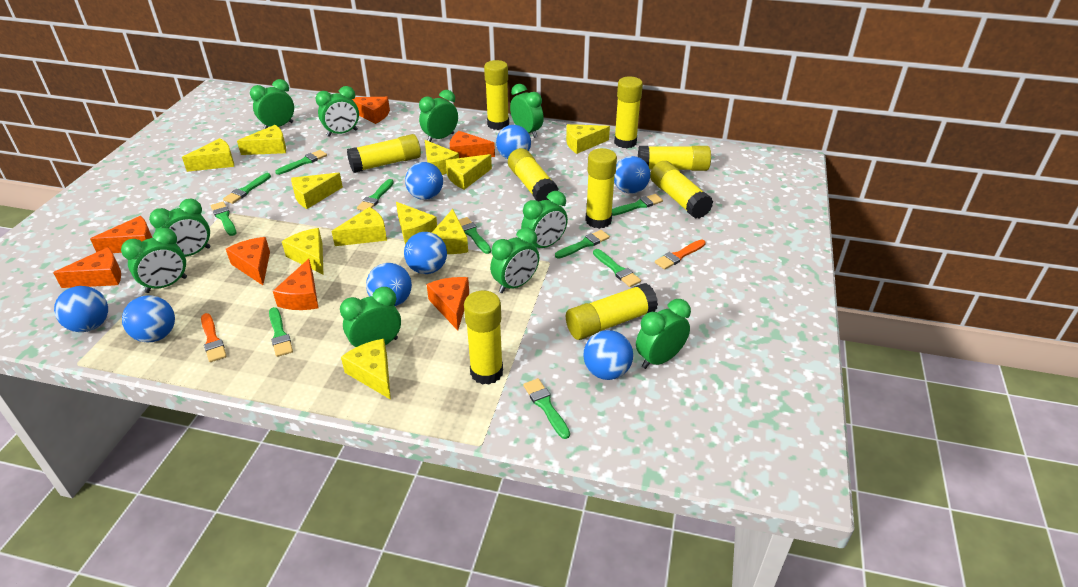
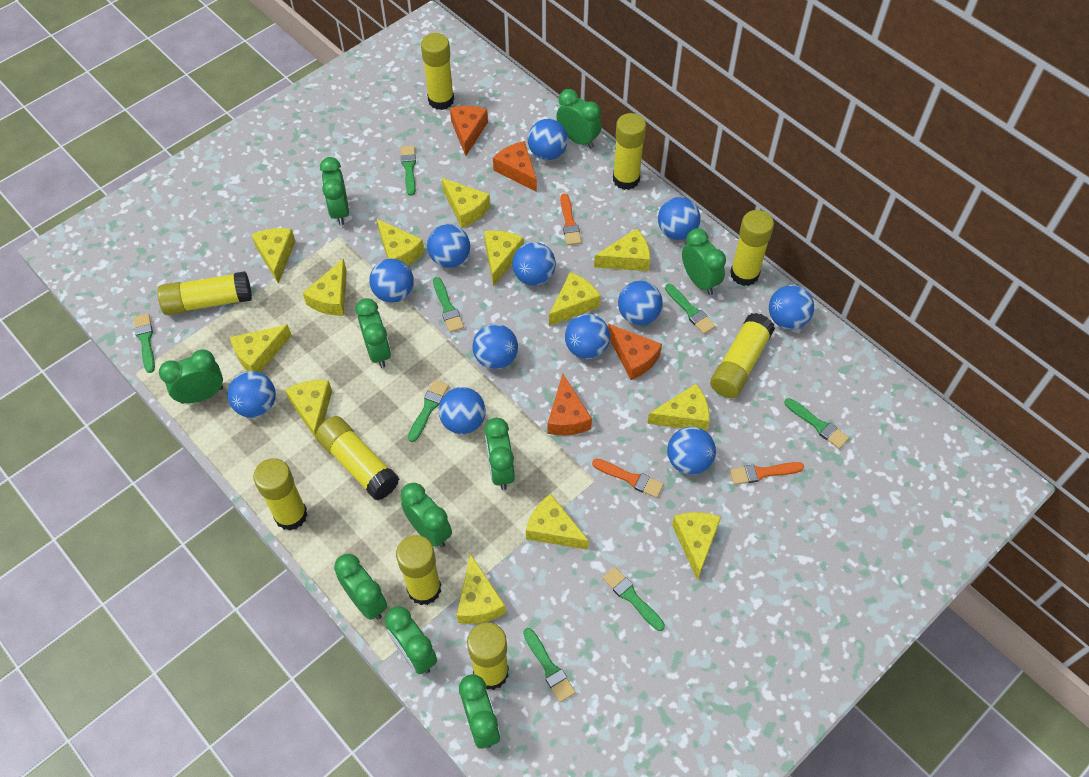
blue ball: [54,286,108,332] [122,296,175,342] [366,263,412,306] [404,232,447,274] [405,162,443,200] [496,125,531,159] [583,330,633,380] [614,156,650,194] = 8 -> [227,371,276,418] [369,259,414,303] [427,224,470,268] [439,387,486,434] [473,324,518,369] [512,242,556,286] [528,119,568,160] [565,314,610,359] [618,281,663,325] [658,197,700,240] [667,427,716,475] [769,285,814,330] = 12
green brush: [211,202,236,236] [223,173,271,204] [269,307,293,357] [275,150,327,175] [357,179,394,211] [459,217,491,254] [523,378,570,439] [555,230,610,259] [593,249,641,287] [612,194,663,216] = 10 -> [134,314,155,373] [400,145,416,196] [408,380,449,442] [433,277,464,332] [523,628,576,702] [602,567,665,631] [665,284,715,334] [785,398,849,449] = 8
orange brush: [201,313,227,362] [655,240,706,270] = 2 -> [560,193,581,245] [592,459,664,498] [730,462,804,485] = 3
orange cheese: [53,247,121,288] [90,216,152,253] [226,237,270,285] [273,259,318,310] [352,97,390,124] [427,277,469,331] [450,131,495,158] = 7 -> [450,106,488,156] [493,141,537,192] [548,374,592,435] [608,324,662,380] = 4
yellow cheese: [182,138,234,172] [237,125,286,155] [282,228,324,275] [291,173,343,209] [331,207,387,246] [341,339,391,400] [396,202,437,245] [425,140,459,175] [432,209,468,254] [446,154,492,190] [566,124,610,154] = 11 -> [230,325,292,372] [251,228,295,284] [285,380,332,440] [303,259,347,316] [377,219,424,266] [442,178,490,228] [457,554,506,624] [484,230,524,287] [526,494,589,550] [549,272,601,326] [594,228,650,271] [647,384,709,431] [672,512,721,581] = 13

